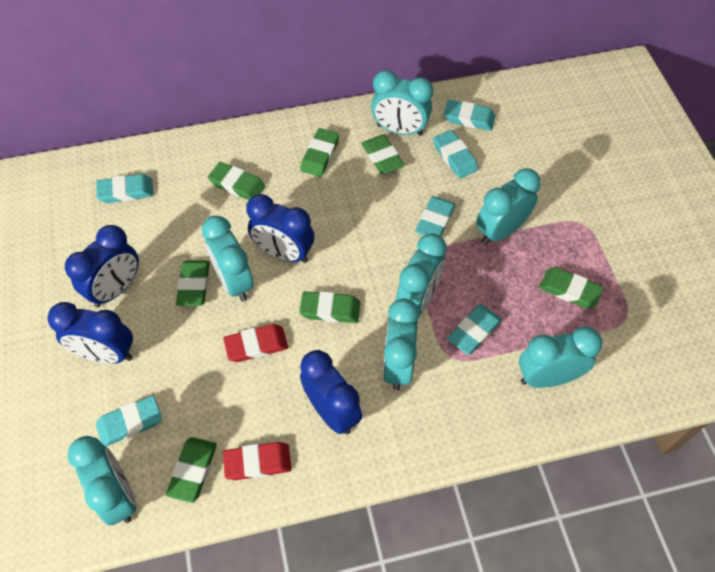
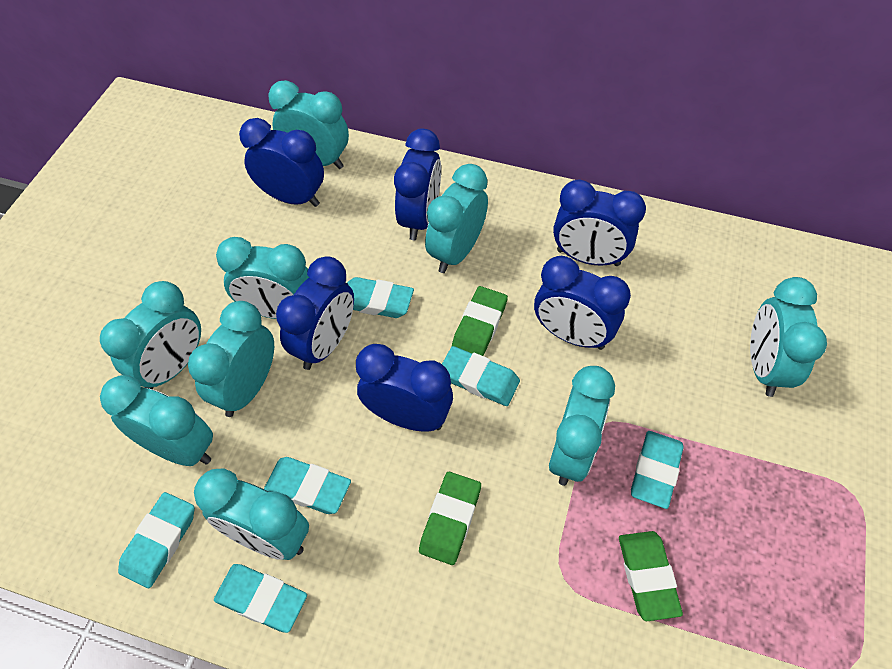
blue clock: [48,302,133,364] [65,225,139,307] [246,194,314,263] [300,350,362,434] = 4 -> [239,118,324,207] [276,256,354,370] [356,344,453,432] [394,129,441,240] [534,256,631,350] [553,180,646,266] = 6
green eraser: [166,437,217,503] [176,260,210,306] [208,162,265,200] [299,291,360,323] [300,128,339,177] [361,135,405,174] [539,268,604,308] = 7 -> [419,472,481,565] [452,286,508,356] [619,531,683,621] = 3
red eraser: [223,324,288,362] [223,442,292,480] = 2 -> none = 0
turquoise clock: [68,436,136,526] [202,216,254,302] [371,70,433,136] [383,298,420,390] [396,233,447,314] [476,168,540,245] [519,327,602,388] = 7 -> [100,281,201,389] [100,375,213,466] [188,301,274,417] [194,468,309,560] [216,237,309,319] [268,80,349,169] [425,164,488,273] [549,366,615,486] [750,277,827,397] = 9

